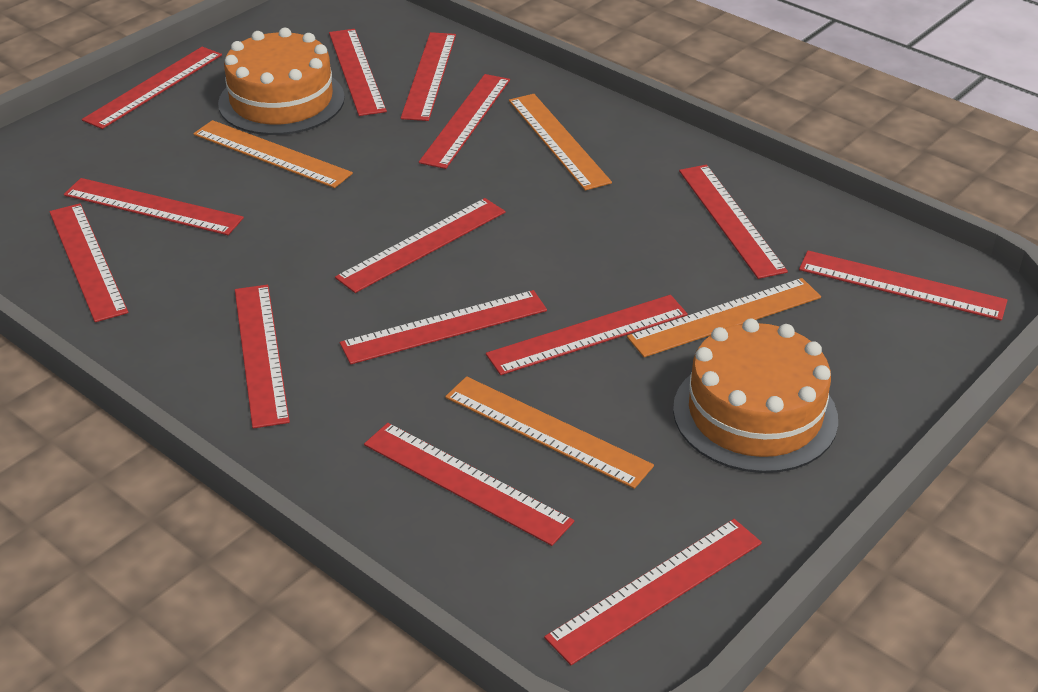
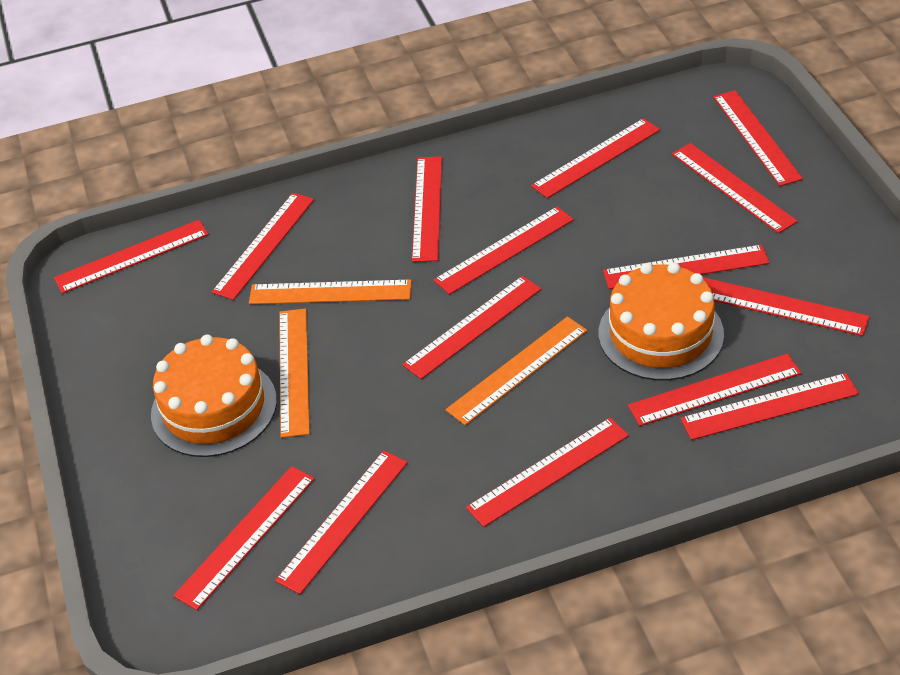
orange ruler: [193,120,353,188] [445,376,654,489] [509,94,612,191] [627,278,821,357] = 4 -> [249,279,411,304] [279,309,310,438] [446,317,587,425] = 3
red ruler: [49,203,128,322] [64,178,244,235] [82,47,222,129] [235,285,290,429] [329,29,387,116] [335,198,506,293] [340,290,547,364] [364,423,574,546] [401,32,456,121] [419,74,510,169] [486,295,688,375] [544,519,762,665] [679,165,788,279] [799,250,1008,321] = 14 -> [54,220,209,294] [173,466,315,610] [212,193,314,300] [275,451,408,594] [402,276,541,379] [412,156,442,262] [433,207,574,295] [466,418,629,527] [531,118,660,198] [603,245,770,289] [628,353,801,426] [672,143,798,233] [680,373,859,440] [703,278,870,336] [713,90,803,186] = 15

